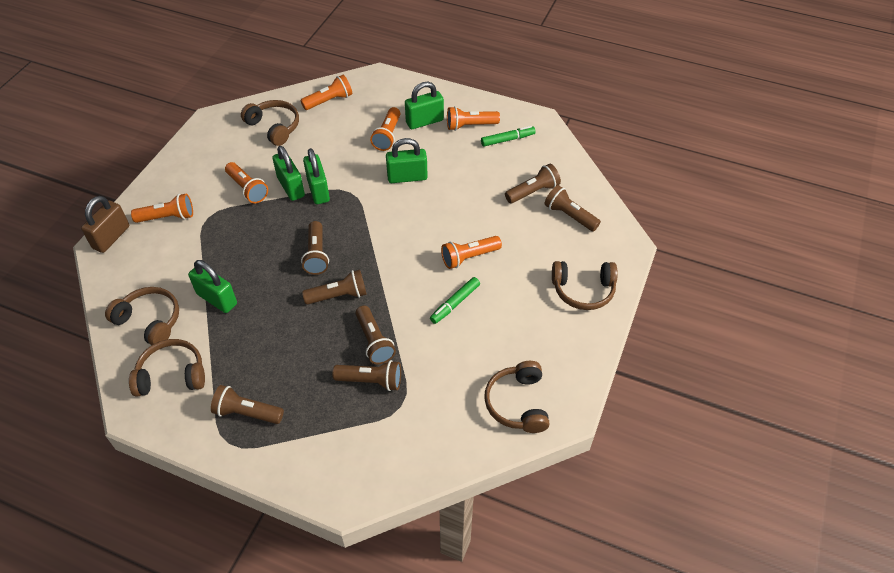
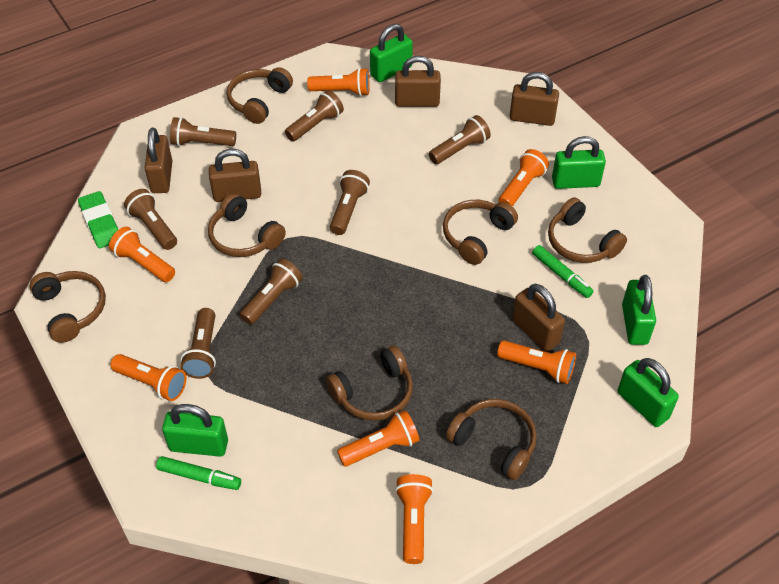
brown headphones: [105,287,179,345] [129,339,205,397] [241,100,299,146] [484,361,550,433] [552,261,618,310] = 5 -> [30,271,106,343] [208,193,286,257] [227,67,293,124] [326,346,413,421] [443,200,518,265] [446,399,537,480] [548,197,627,263] = 7
brown padlock: [81,196,129,253] = 1 -> [145,128,173,193] [209,149,261,202] [395,55,441,107] [510,72,559,126] [512,284,565,351] = 5
green eraser: none = 0 -> [78,191,118,248] = 1
orange flashlight: [131,194,193,223] [225,162,268,203] [300,75,352,110] [370,107,401,151] [441,236,502,269] [447,106,500,131] = 6 -> [109,227,175,282] [110,354,187,401] [307,68,369,96] [337,410,419,467] [395,474,433,564] [497,341,576,384] [498,149,549,207] = 7

